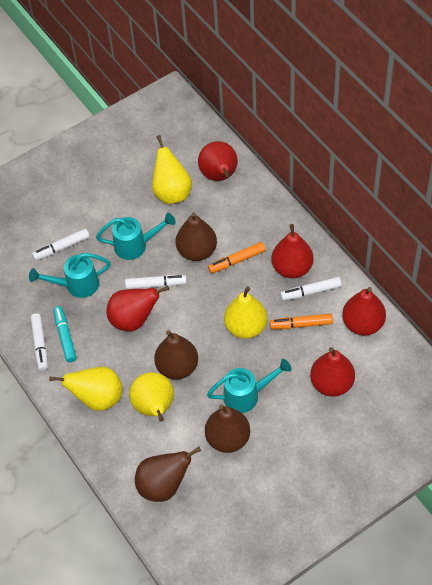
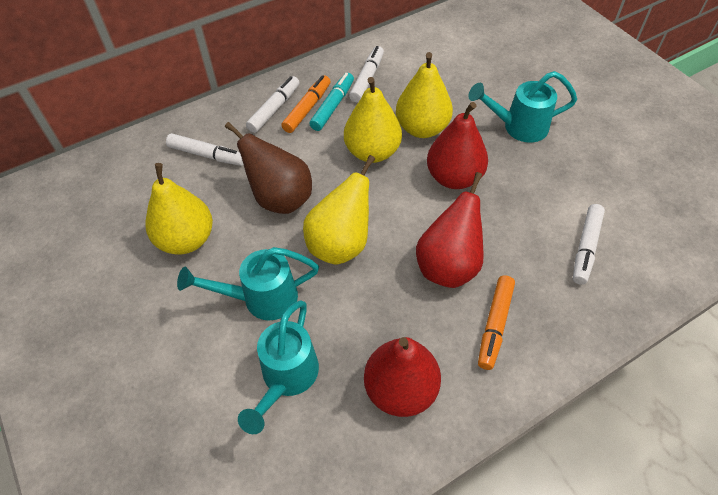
brown pear: [135,447,201,502] [154,330,198,380] [176,212,217,261] [205,404,250,453] = 4 -> [225,122,312,214] = 1
red pear: [106,286,169,331] [198,141,238,181] [271,224,313,278] [310,347,355,397] [342,287,386,335] = 5 -> [364,337,441,417] [416,172,484,288] [427,102,488,189] = 3

